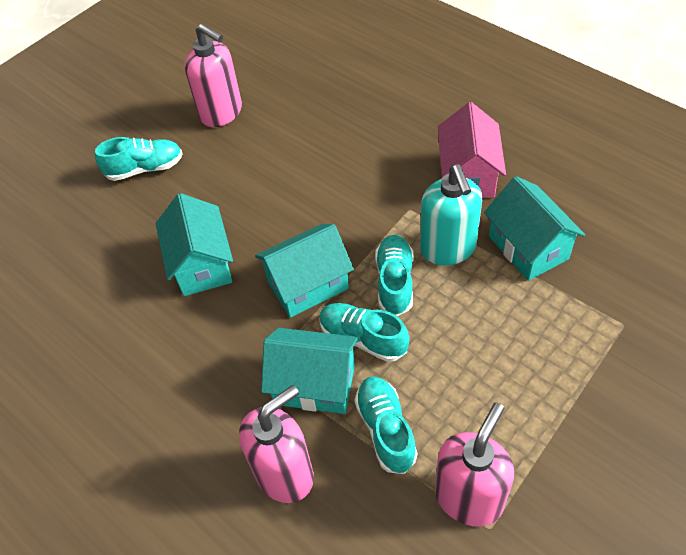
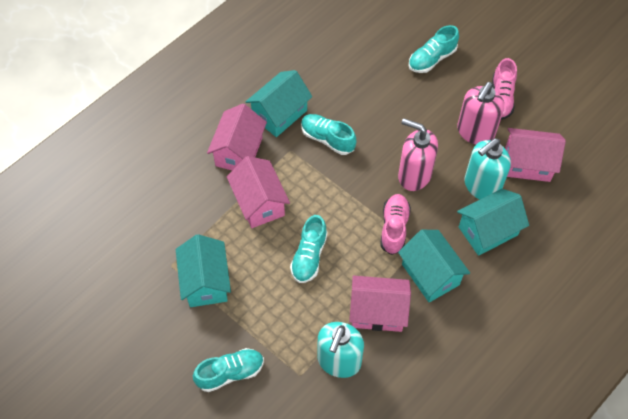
pink house: [438,102,506,198] = 1 -> [207,104,267,170] [227,156,290,228] [349,276,411,332] [505,128,566,182] = 4
pink shoe: none = 0 -> [380,194,411,255] [492,58,517,120] = 2
pink soap dispenser: [185,24,242,127] [239,385,314,503] [435,402,514,527] = 3 -> [398,118,438,191] [457,82,504,144] = 2
turquoise soap dispenser: [420,164,482,265] = 1 -> [317,322,364,378] [464,138,511,199] = 2

